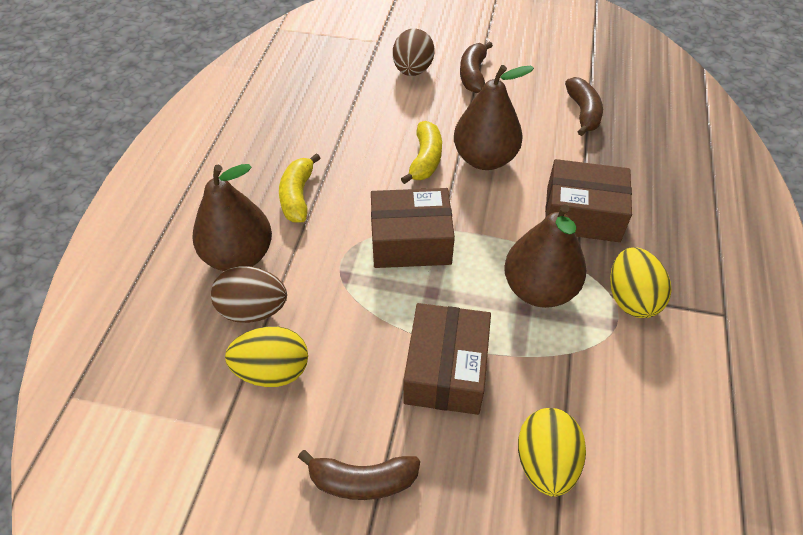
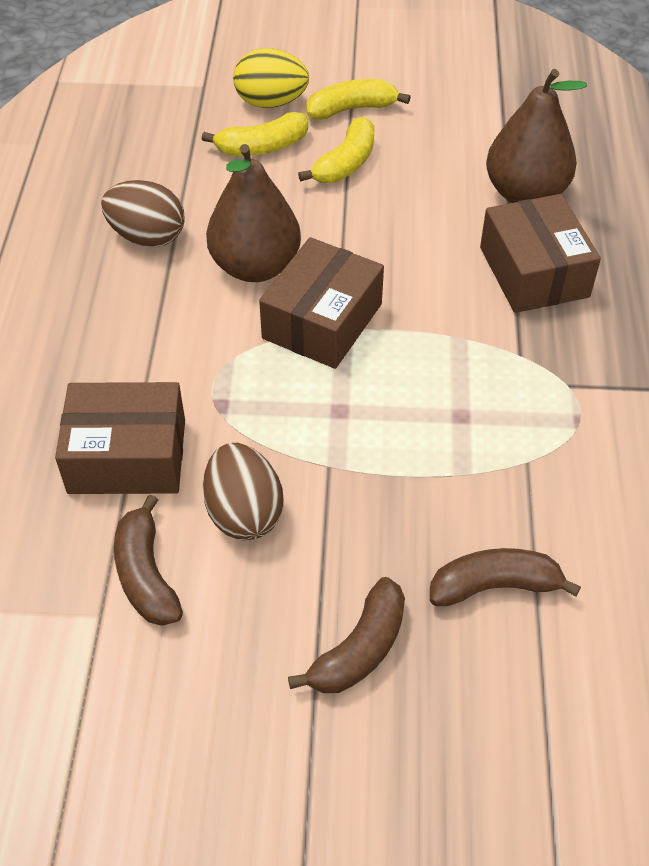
brown pear: [192,164,272,271] [454,65,534,170] [504,204,586,308] = 3 -> [206,144,301,282] [486,69,587,203] = 2
yellow banana: [279,153,320,223] [401,121,442,184] = 2 -> [202,112,308,156] [298,116,375,183] [307,79,411,120] = 3
yellow egg: [225,326,308,387] [518,408,586,497] [610,247,671,318] = 3 -> [233,48,309,108] = 1

